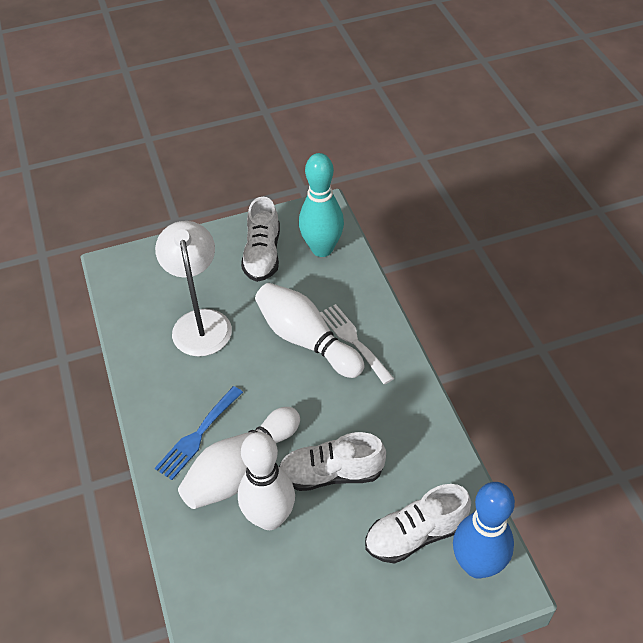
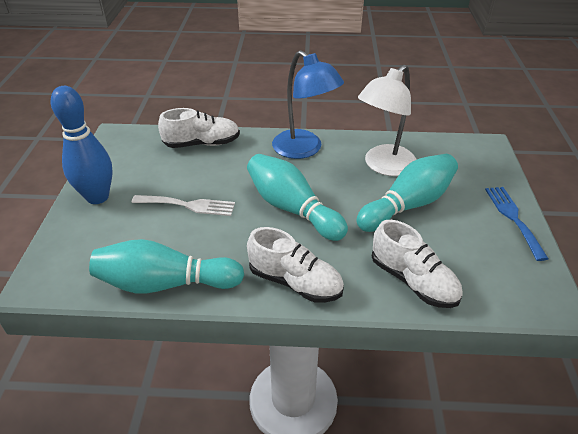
blue lamp: none = 0 -> [272,50,344,159] = 1
turquoise bowling pin: [299,153,344,257] = 1 -> [89,239,244,293] [247,154,348,241] [357,154,458,232] = 3
white bowling pin: [178,407,300,509] [238,432,295,530] [255,283,364,378] = 3 -> none = 0

